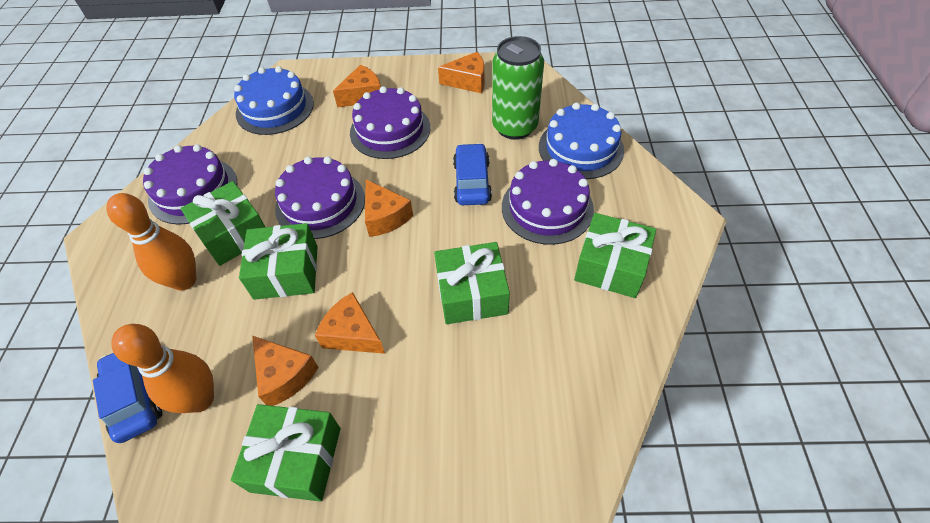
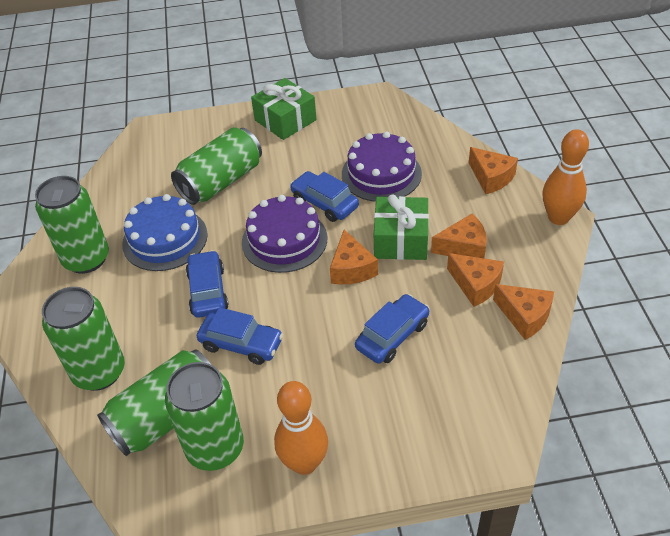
blue cake: [234,66,314,135] [539,103,624,179] = 2 -> [122,194,208,271] = 1
blue car: [93,353,162,443] [453,143,492,205] = 2 -> [186,250,229,318] [197,307,283,365] [290,171,359,222] [355,294,430,364] = 4
green can: [492,36,544,140] = 1 -> [35,176,109,274] [42,287,125,391] [97,349,211,456] [165,362,244,471] [171,127,262,205] = 5
green gift: [181,181,265,266] [231,404,341,502] [239,223,318,300] [434,242,510,324] [574,213,656,298] = 5 -> [251,78,317,140] [374,194,429,260] = 2
purple cake: [143,144,237,225] [275,156,365,239] [350,86,430,159] [502,159,594,245] = 4 -> [242,195,327,273] [342,132,422,202] = 2

